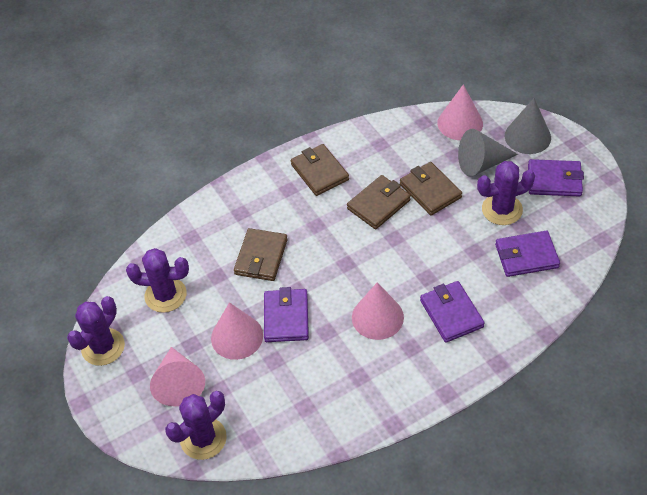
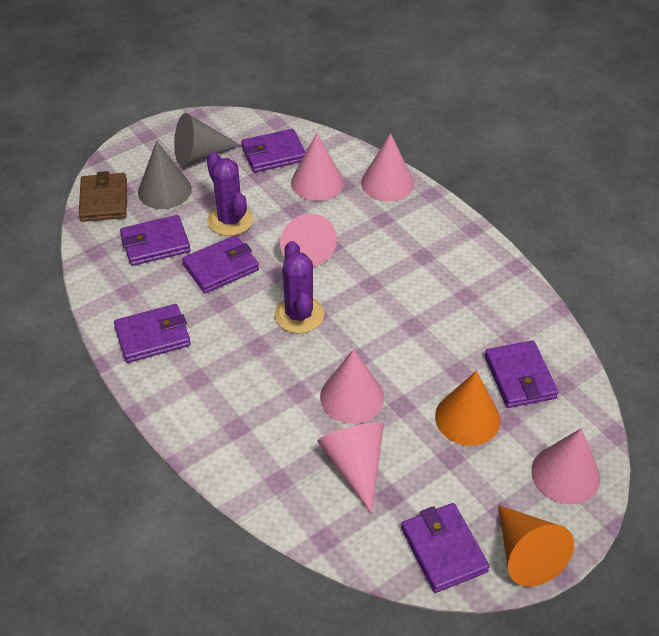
brown wallet: [234,228,288,281] [291,144,349,196] [347,175,411,229] [400,162,462,215] = 4 -> [79,171,127,222] = 1
orange cone: none = 0 -> [435,371,501,446] [498,505,574,587] = 2
pink cone: [150,347,205,407] [211,302,263,360] [352,282,404,340] [437,84,483,140] = 4 -> [280,214,337,267] [291,133,344,201] [317,422,384,513] [320,349,384,424] [361,133,414,202] [532,428,600,504] = 6
purple cactus: [67,296,125,366] [126,248,189,313] [165,391,227,460] [477,161,535,225] = 4 -> [207,152,253,236] [274,241,324,334] = 2
purple wallet: [264,287,309,342] [420,281,484,343] [495,231,560,277] [528,159,584,196] = 4 -> [114,304,191,363] [120,215,191,266] [182,235,259,293] [241,129,306,173] [401,503,490,593] [485,341,558,408] = 6

